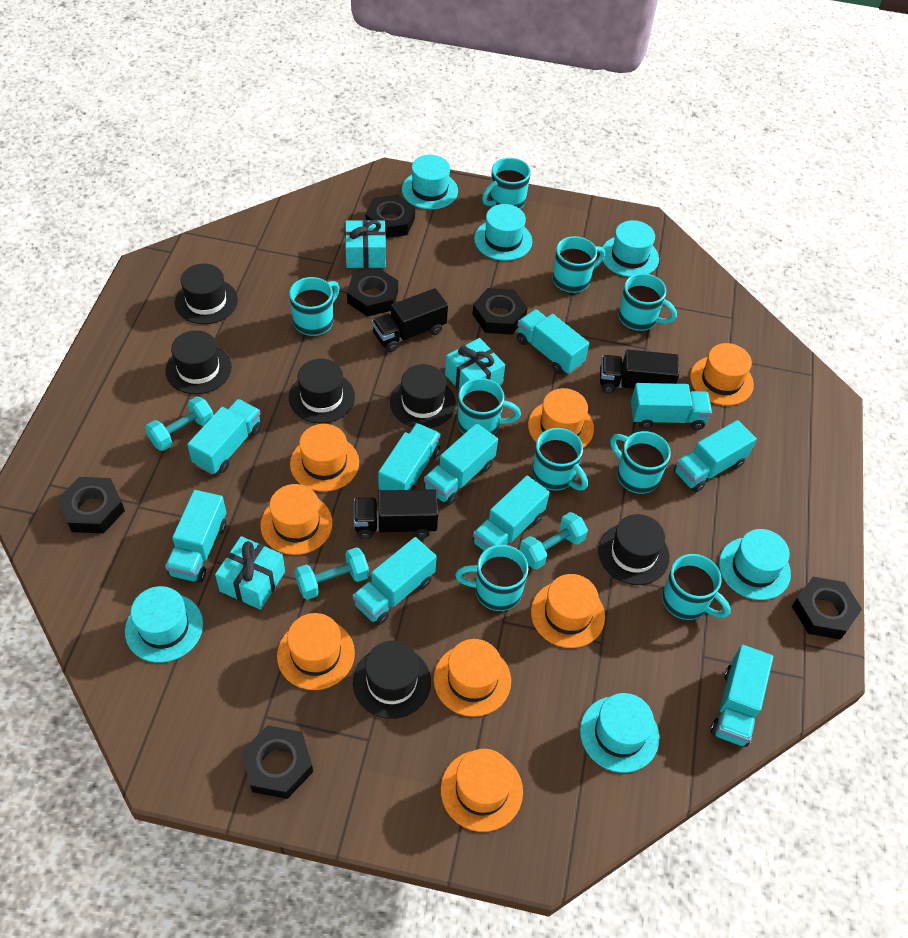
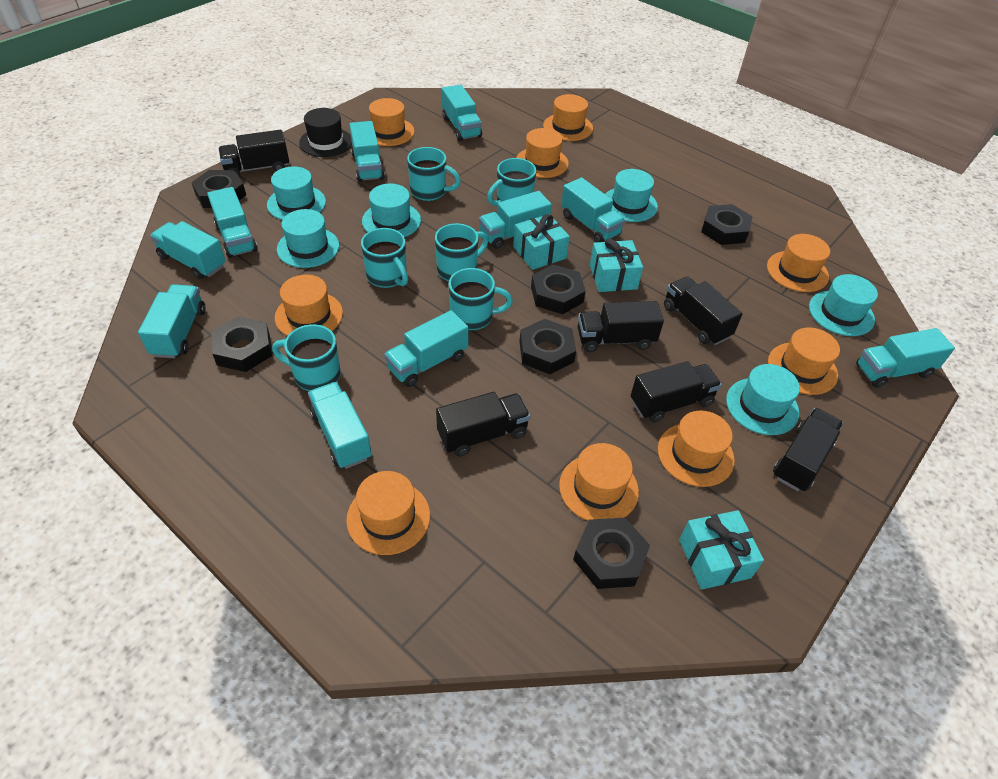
black hat: [165,330,232,394] [175,264,238,324] [289,359,355,423] [353,641,431,719] [390,364,456,428] [598,514,670,585] = 6 -> [299,108,352,157] = 1
black truck: [354,489,438,539] [372,288,448,352] [600,350,679,393] = 3 -> [218,130,289,176] [436,392,530,456] [578,301,664,352] [631,361,722,422] [664,277,743,345] [773,408,843,491] = 6
orange hat: [260,484,333,555] [277,613,355,690] [290,424,359,492] [434,639,511,717] [441,749,523,832] [528,388,594,448] [531,574,605,648] [690,343,754,406] = 8 -> [275,275,343,336] [346,471,430,555] [369,98,415,146] [516,128,569,178] [543,94,593,141] [559,443,639,521] [658,410,735,487] [767,234,830,292] [768,327,840,395] = 9
turquoise dumbbell: [145,396,213,451] [295,547,369,600] [519,512,588,569] = 3 -> none = 0
turquoise mug: [289,277,340,336] [455,545,528,611] [458,378,521,435] [482,158,531,209] [532,428,588,490] [553,236,605,293] [610,431,671,494] [619,273,677,331] [662,554,731,620] = 9 -> [272,324,341,391] [361,228,408,288] [407,147,461,201] [435,223,488,281] [449,268,513,330] [487,158,537,206] = 6

